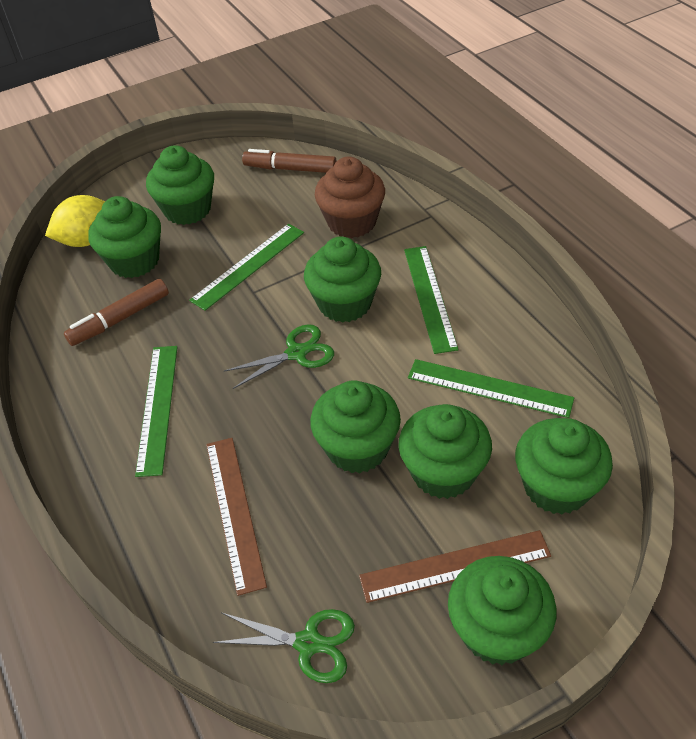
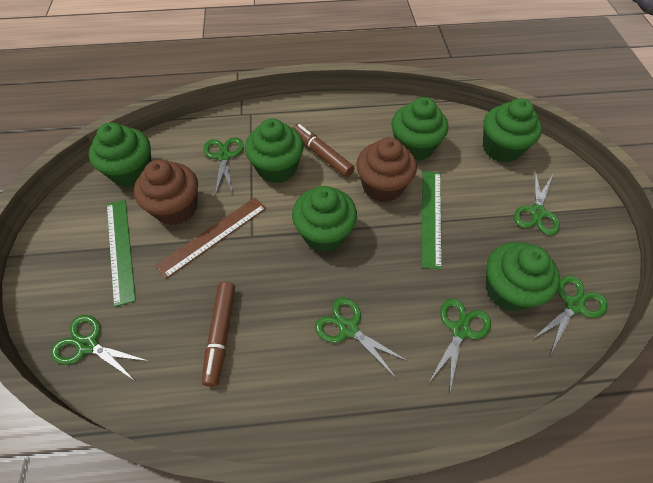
brown cupcake: [315,157,385,238] = 1 -> [134,159,198,225] [356,137,417,202] = 2
brown ruler: [206,438,267,596] [359,530,551,603] = 2 -> [155,197,266,279] = 1
green cupcake: [88,196,161,278] [146,145,214,225] [304,236,381,323] [310,380,401,473] [399,404,492,499] [448,556,557,665] [515,418,613,515] = 7 -> [89,122,151,187] [245,118,304,183] [292,186,357,252] [391,97,448,161] [483,98,542,162] [486,242,560,312] = 6
green ruler: [135,346,178,477] [189,224,304,311] [404,246,459,354] [408,359,574,418] = 4 -> [107,200,136,307] [421,171,442,269] = 2
green scissors: [213,609,355,683] [224,324,334,389] = 2 -> [50,315,148,381] [204,137,244,195] [315,298,409,378] [429,299,491,395] [514,170,560,235] [533,276,608,355] = 6
yellow lemon: [45,195,105,247] = 1 -> none = 0

